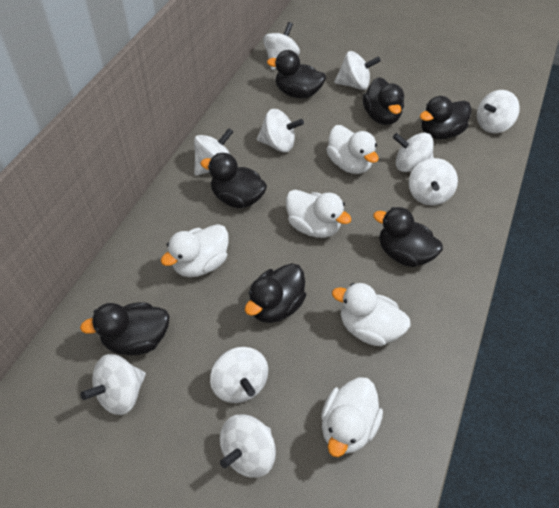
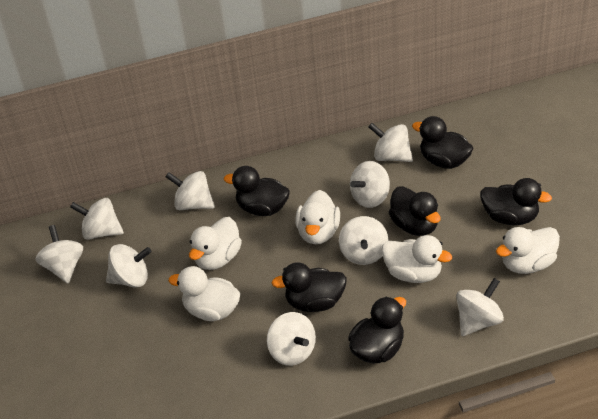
black duck: [80,302,170,355] [200,153,267,208] [245,263,306,323] [267,50,326,98] [363,77,404,125] [373,207,443,267] [420,96,471,139] = 7 -> [224,166,290,216] [271,262,347,312] [348,297,406,364] [389,186,441,236] [412,116,473,169] [480,178,552,225] = 6
white spinning top: [80,354,146,415] [194,128,233,175] [210,347,268,403] [220,414,276,478] [257,109,304,152] [263,22,300,70] [334,51,381,90] [393,133,434,172] [409,158,458,205] [477,90,520,133] = 10 -> [35,225,83,283] [70,198,124,240] [106,244,151,288] [166,171,215,210] [267,312,316,366] [339,216,388,265] [350,161,390,208] [368,123,413,162] [456,278,504,336] = 9

